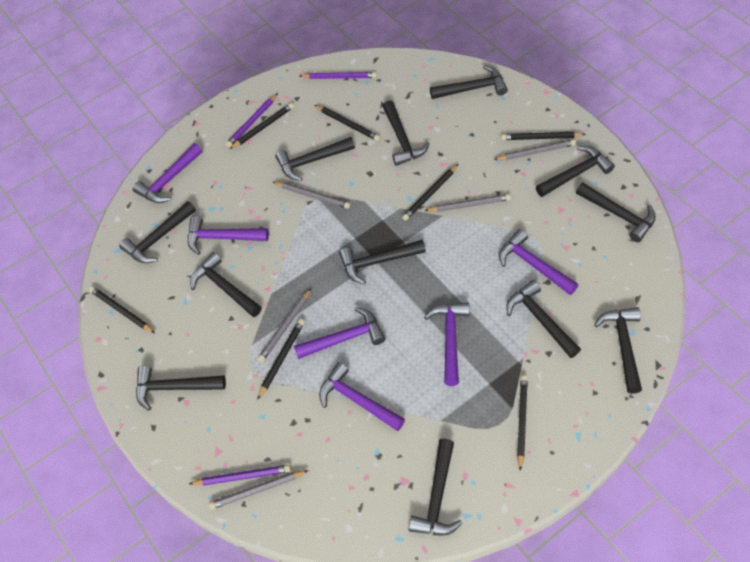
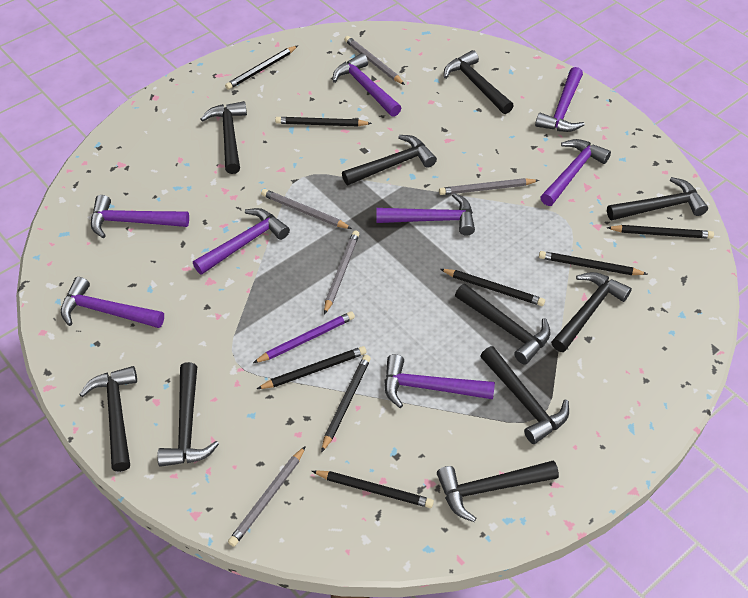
black hammer: [119,201,196,263] [136,366,226,411] [190,252,262,317] [275,137,355,181] [339,240,426,284] [382,100,430,166] [409,439,463,535] [430,65,508,99] [506,280,581,358] [536,146,615,197] [576,183,656,242] [594,307,642,394] = 12 -> [79,366,137,472] [157,362,219,467] [200,101,247,174] [342,135,437,185] [437,460,559,522] [444,50,514,114] [455,284,550,364] [481,346,569,444] [551,272,632,352] [607,177,708,220] = 10
black pencil: [89,286,155,333] [230,103,294,149] [257,319,305,400] [315,105,380,141] [402,164,458,221] [501,132,586,140] [517,375,528,471] = 7 -> [225,45,298,90] [257,346,367,389] [275,117,372,127] [312,470,434,508] [321,355,371,453] [440,269,545,306] [539,251,647,275] [607,225,714,239] = 8
purple hammer: [133,143,202,203] [188,216,269,255] [294,307,385,359] [319,362,405,431] [424,302,470,386] [499,229,578,295] = 6 -> [61,277,164,328] [91,195,189,238] [193,208,290,275] [333,53,401,117] [376,193,475,236] [384,354,495,408] [535,67,585,132] [540,139,611,206] = 8
purple pencil: [189,465,291,486] [226,93,278,147] [300,72,377,79] = 3 -> [253,311,355,363] = 1

